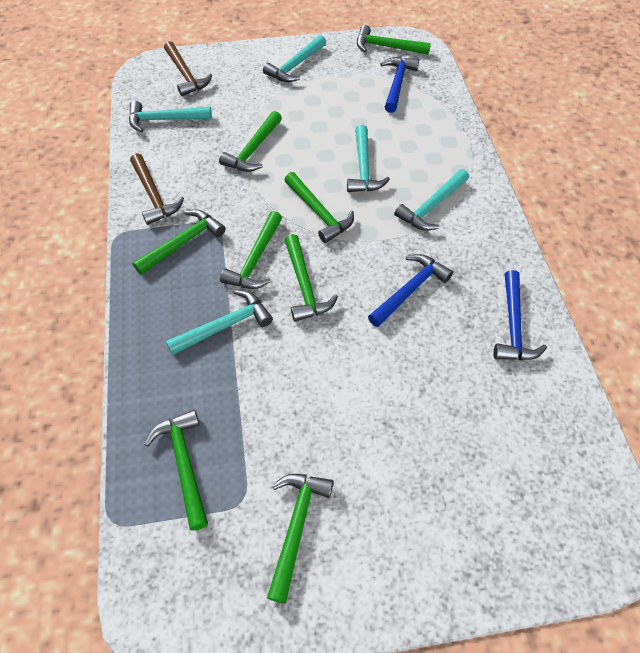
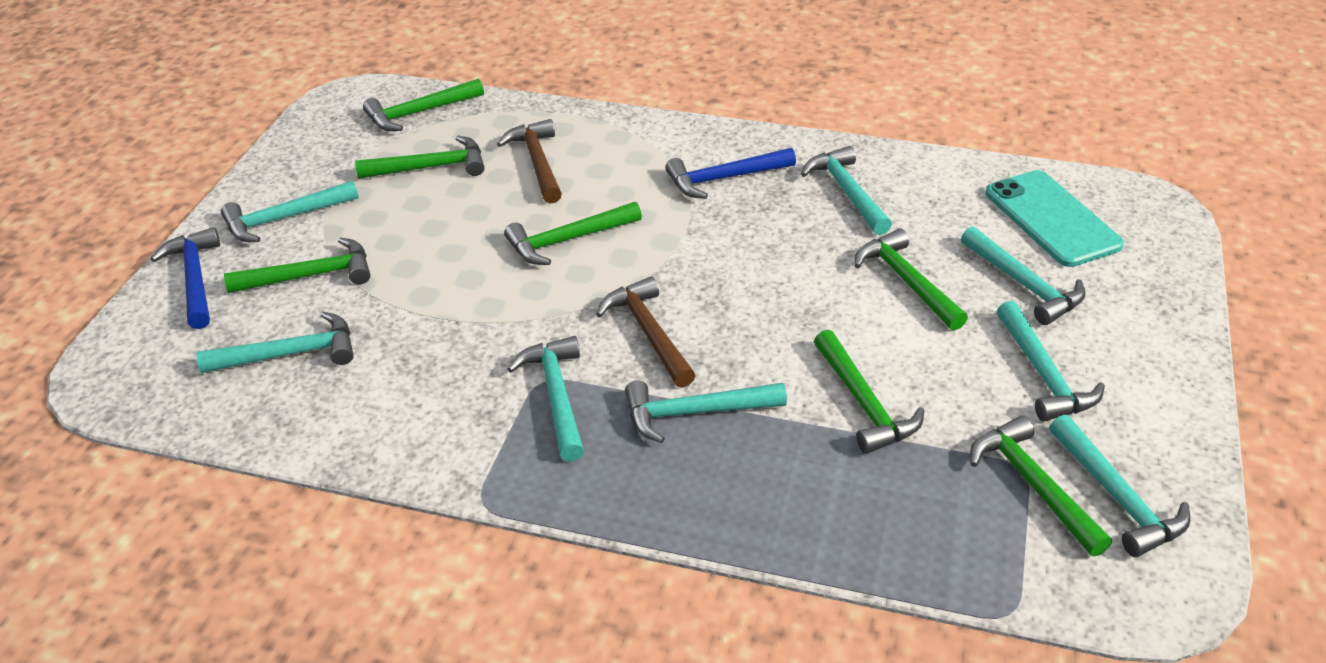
blue hammer: [368,254,453,327] [381,57,419,113] [494,270,547,360] = 3 -> [151,227,220,329] [665,148,796,199] = 2
green hammer: [133,210,225,275] [144,410,208,531] [219,111,282,172] [220,211,282,289] [267,474,334,604] [284,172,354,243] [284,234,338,322] [357,25,431,55] = 8 -> [224,237,370,293] [355,136,485,179] [363,79,484,131] [504,202,642,265] [814,330,924,454] [854,229,968,331] [970,416,1112,556] = 7
turquoise hammer: [129,101,212,132] [166,290,273,355] [263,35,326,82] [347,125,390,192] [394,169,469,231] = 5 -> [196,312,354,373] [221,181,359,242] [507,336,584,462] [625,380,787,443] [801,146,892,235] [961,226,1085,325] [997,301,1105,422] [1049,415,1190,557] = 8
turquoise phone: none = 0 -> [985,170,1124,267] = 1

